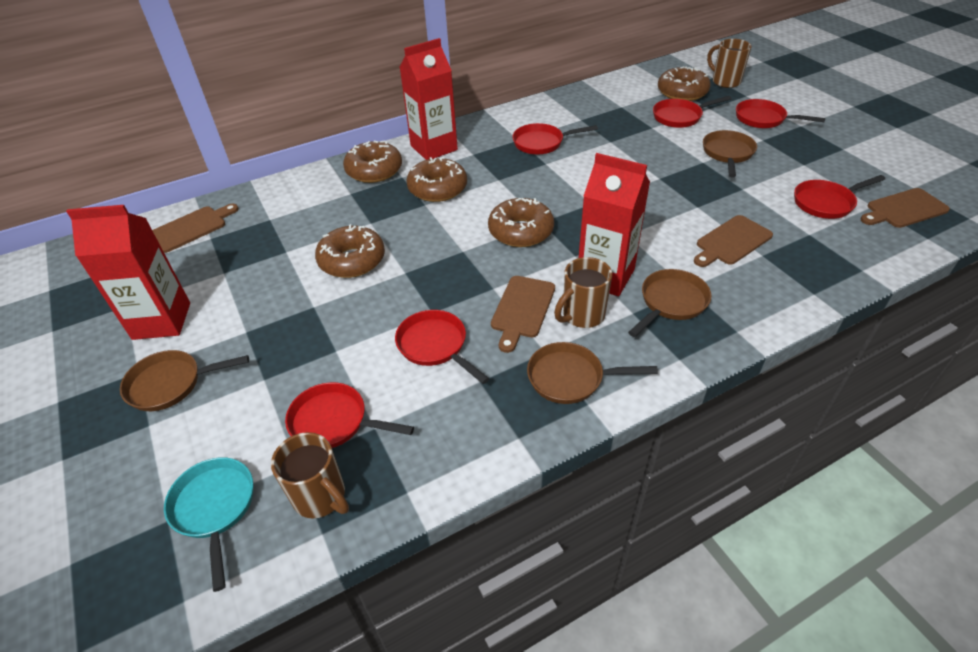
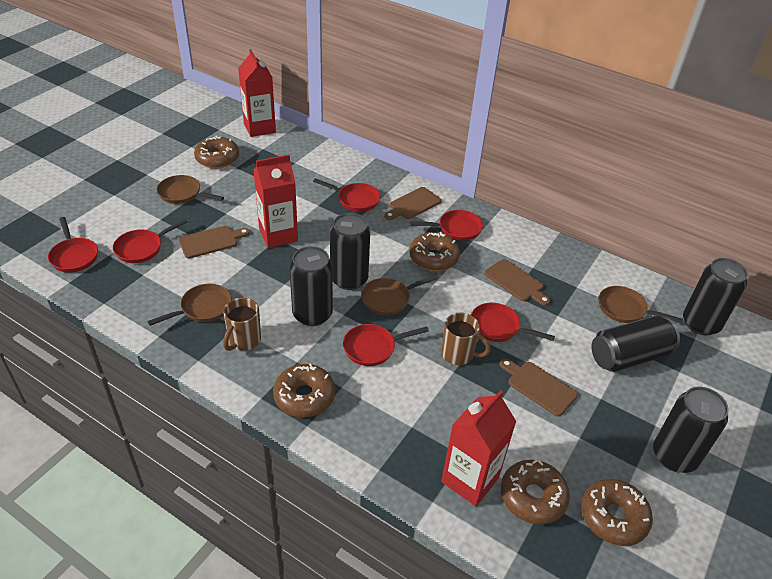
black can: none = 0 -> [290,246,333,326] [330,213,370,290] [592,316,680,372] [653,387,729,473] [683,258,748,335] = 5
brown mug: [271,432,349,519] [554,257,612,328] [707,39,752,88] = 3 -> [223,298,261,351] [441,313,491,365] = 2
turquoise pan: [164,457,253,592] = 1 -> none = 0

